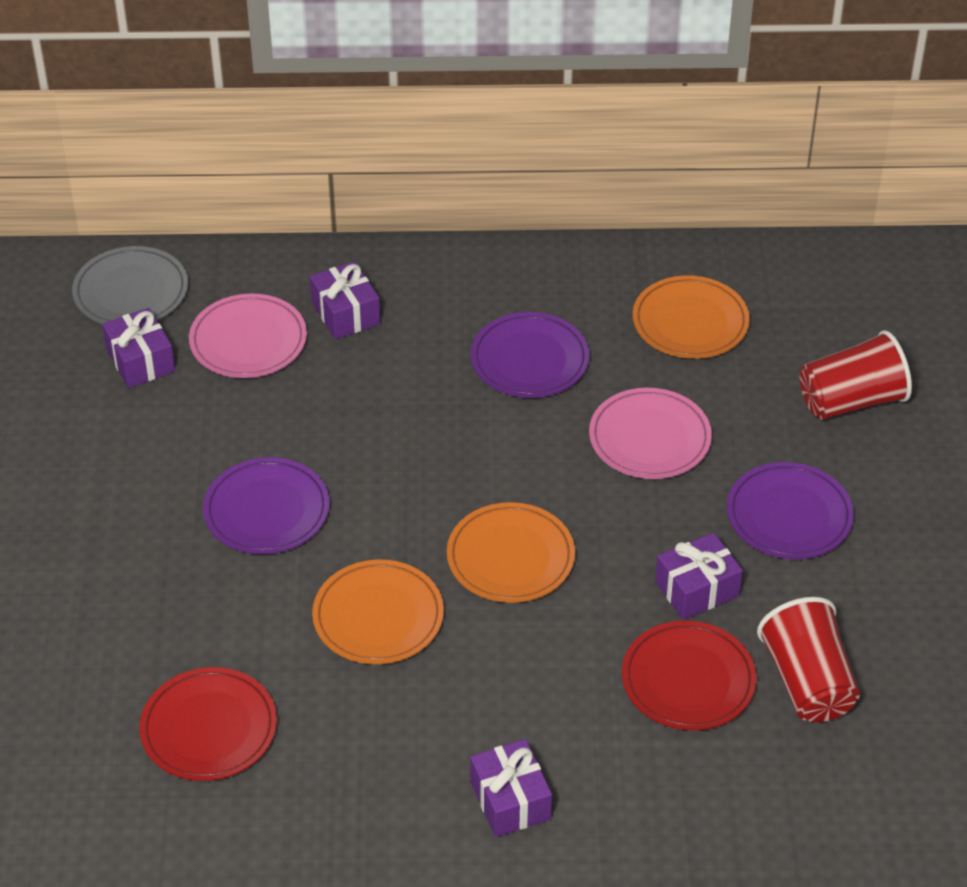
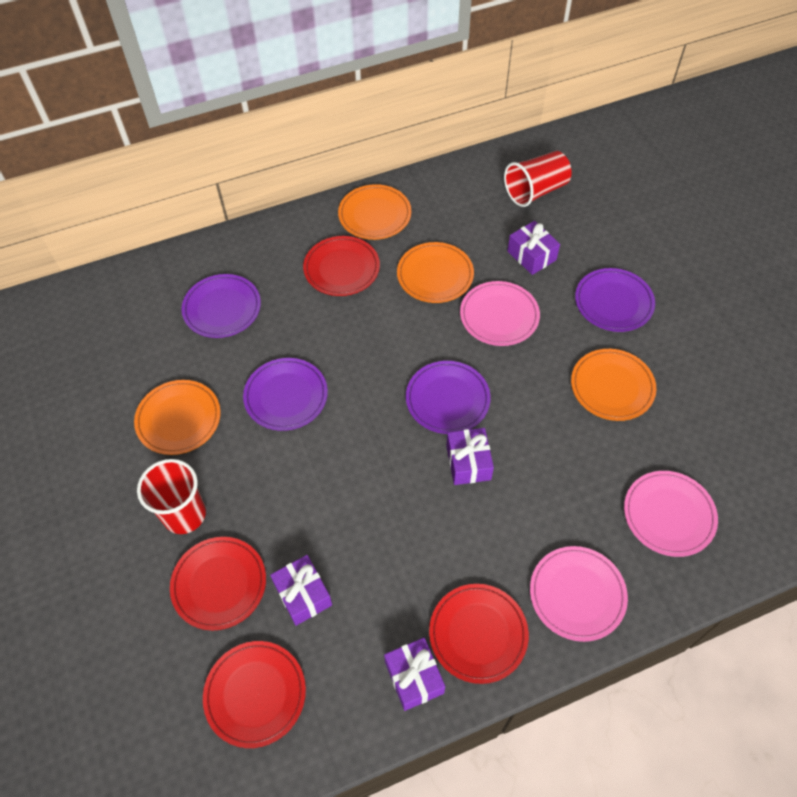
grey plate: [72,246,188,324] = 1 -> none = 0
orange plate: [312,560,444,664] [447,502,575,603] [633,276,750,359] = 3 -> [134,380,221,455] [338,184,411,240] [397,242,474,303] [571,349,656,421] = 4
pink plate: [189,294,307,378] [589,388,712,479] = 2 -> [460,281,540,346] [530,546,628,642] [624,471,718,557] = 3
purple plate: [203,457,329,554] [471,312,589,398] [727,462,854,559] = 3 -> [181,274,261,338] [243,358,328,431] [406,361,491,434] [575,268,655,332] = 4
red plate: [139,667,277,781] [622,621,757,730] = 2 -> [170,537,266,630] [203,641,306,748] [303,236,380,296] [429,584,529,684] = 4

